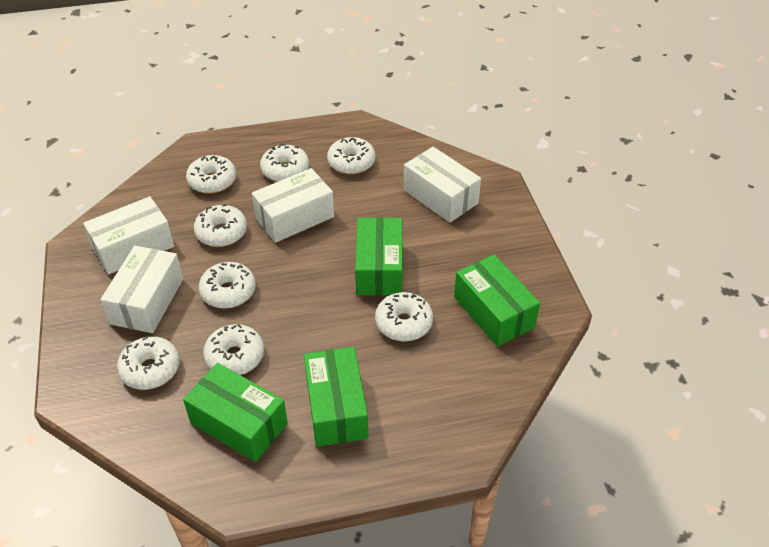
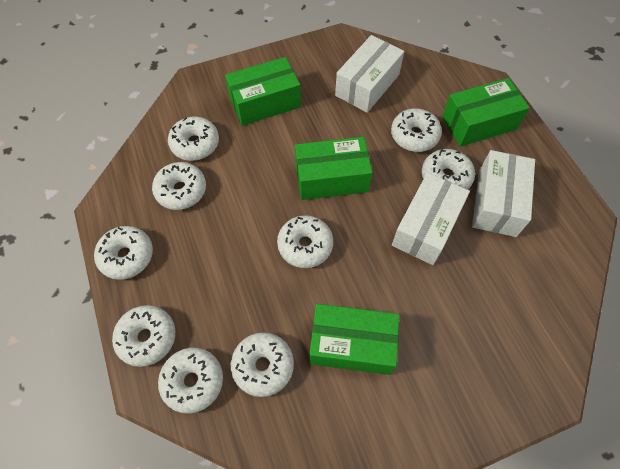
white box: [83,196,174,275] [100,246,183,333] [252,168,334,243] [403,147,481,223] = 4 -> [335,35,404,113] [392,172,470,265] [472,150,535,237] = 3
white donut: [117,336,180,390] [186,155,236,194] [194,204,247,247] [199,262,256,309] [203,324,264,375] [260,144,309,182] [327,137,376,174] [375,292,433,342] = 8 -> [94,226,153,280] [112,305,176,367] [152,162,206,210] [158,347,223,414] [168,117,219,161] [231,332,294,397] [277,215,333,268] [391,108,442,152] [422,149,475,190] = 9

